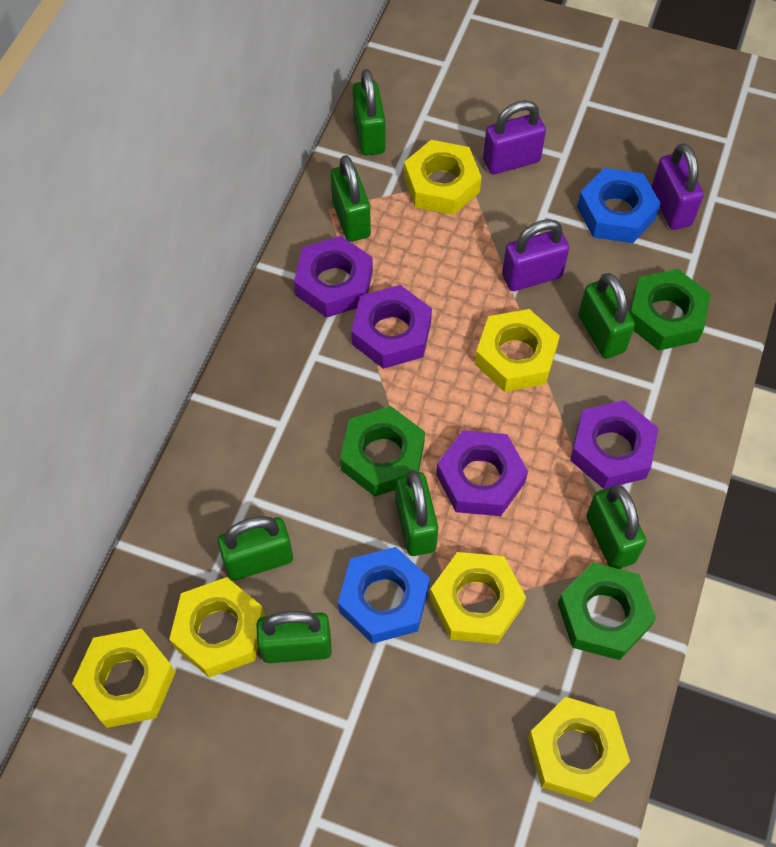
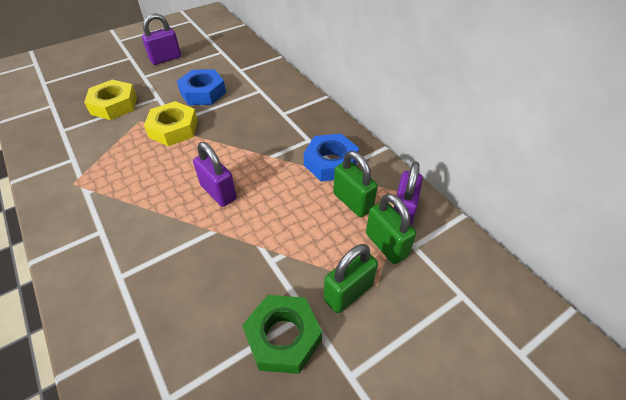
green nut: [340,406,425,497] [558,563,656,660] [629,269,711,351] = 3 -> [242,295,322,374] = 1
green padlock: [217,516,293,580] [257,611,332,663] [331,155,371,242] [353,69,386,156] [395,470,438,556] [578,273,635,359] [586,484,646,569] = 7 -> [324,244,378,313] [333,151,378,217] [366,193,416,264] = 3
purple nut: [294,236,373,318] [351,285,432,369] [436,430,528,516] [570,400,659,489] = 4 -> none = 0
yellow nut: [72,628,176,728] [169,577,265,677] [404,140,482,215] [430,552,526,644] [475,309,560,392] [528,697,630,803] = 6 -> [84,79,137,120] [144,101,198,146] = 2

